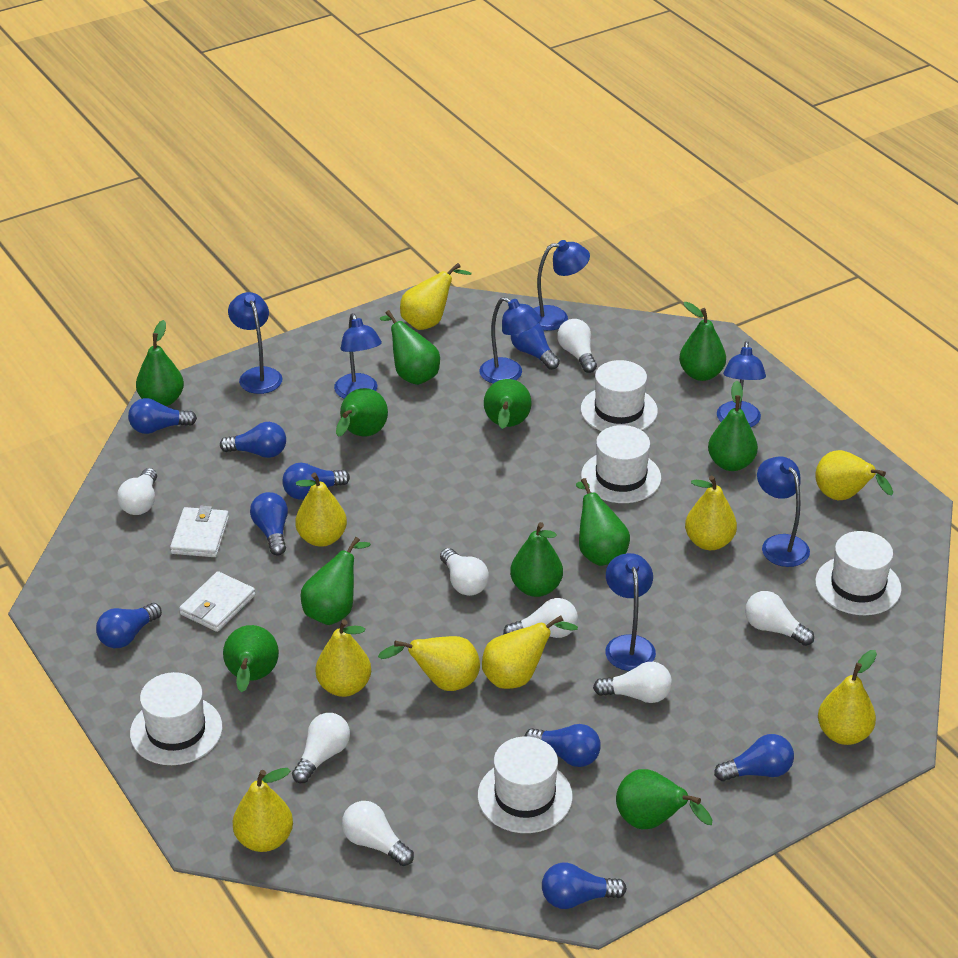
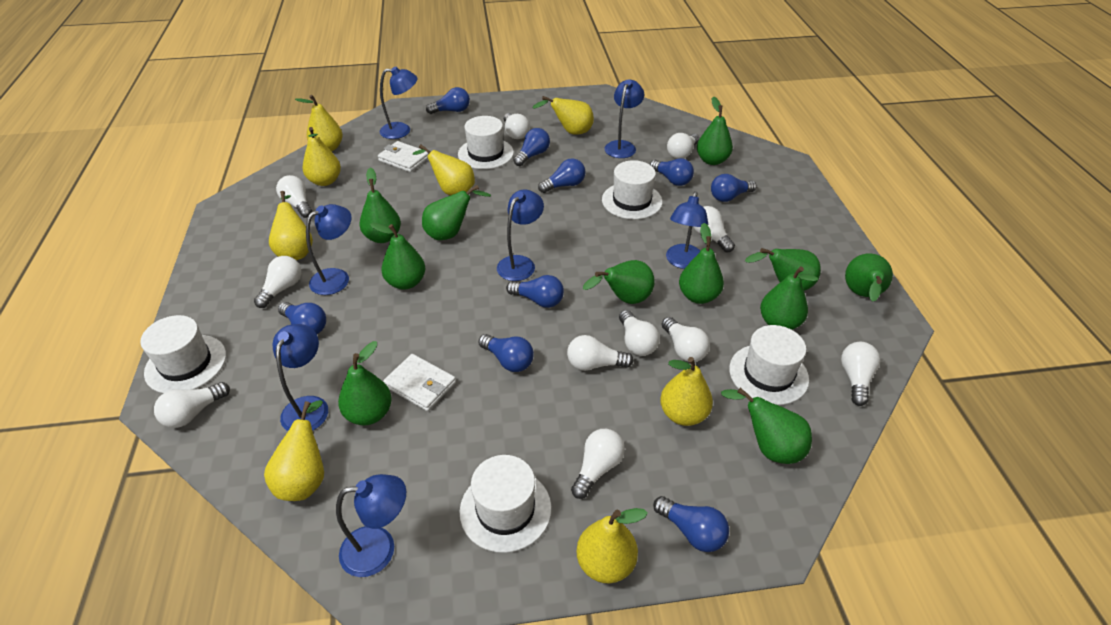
white light bulb: [117,468,157,515] [292,713,350,783] [342,801,414,866] [440,548,489,596] [503,598,578,638] [557,319,597,373] [593,662,672,703] [745,591,814,646] = 8 -> [154,382,230,428] [254,256,301,308] [276,175,312,218] [504,113,530,139] [567,335,634,371] [571,429,625,499] [619,310,660,356] [662,317,710,362] [667,133,699,159] [694,206,735,252] [841,342,880,406] = 11
yellow pear: [232,768,293,852] [295,473,347,547] [316,619,371,697] [378,636,480,691] [400,263,472,330] [482,615,578,689] [685,475,737,550] [815,450,893,500] [818,650,877,745] = 9 -> [264,400,324,501] [269,191,313,260] [295,95,343,152] [302,127,341,186] [413,145,475,195] [532,96,594,135] [576,508,648,583] [660,357,713,426] = 8

